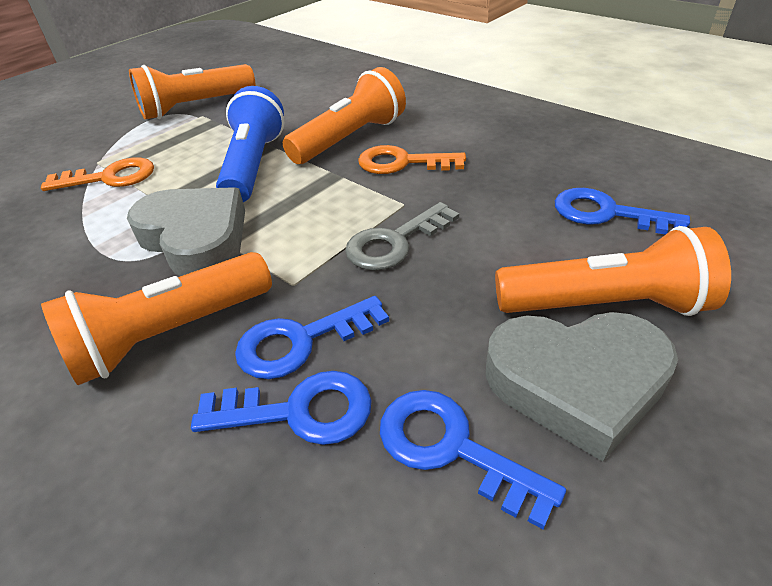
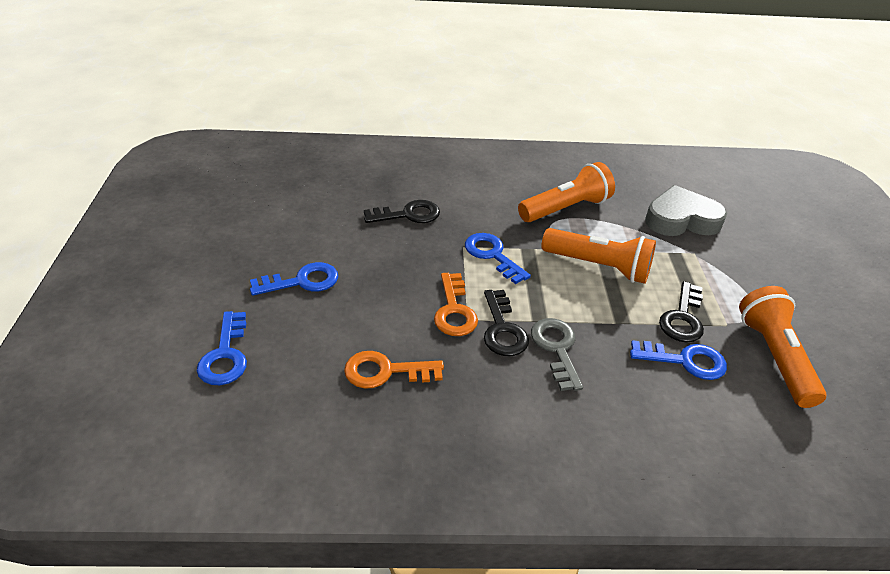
black key: none = 0 -> [364,200,440,223] [484,290,529,356] [659,281,704,342] = 3
blue flashlight: [216,86,284,202] = 1 -> none = 0
grey heart: [127,187,245,276] [485,312,678,462] = 2 -> [645,185,727,236] = 1
orange flashlight: [41,252,272,385] [129,64,255,119] [283,67,406,164] [495,226,731,316] = 4 -> [518,162,615,222] [541,228,656,284] [739,286,826,408] = 3

